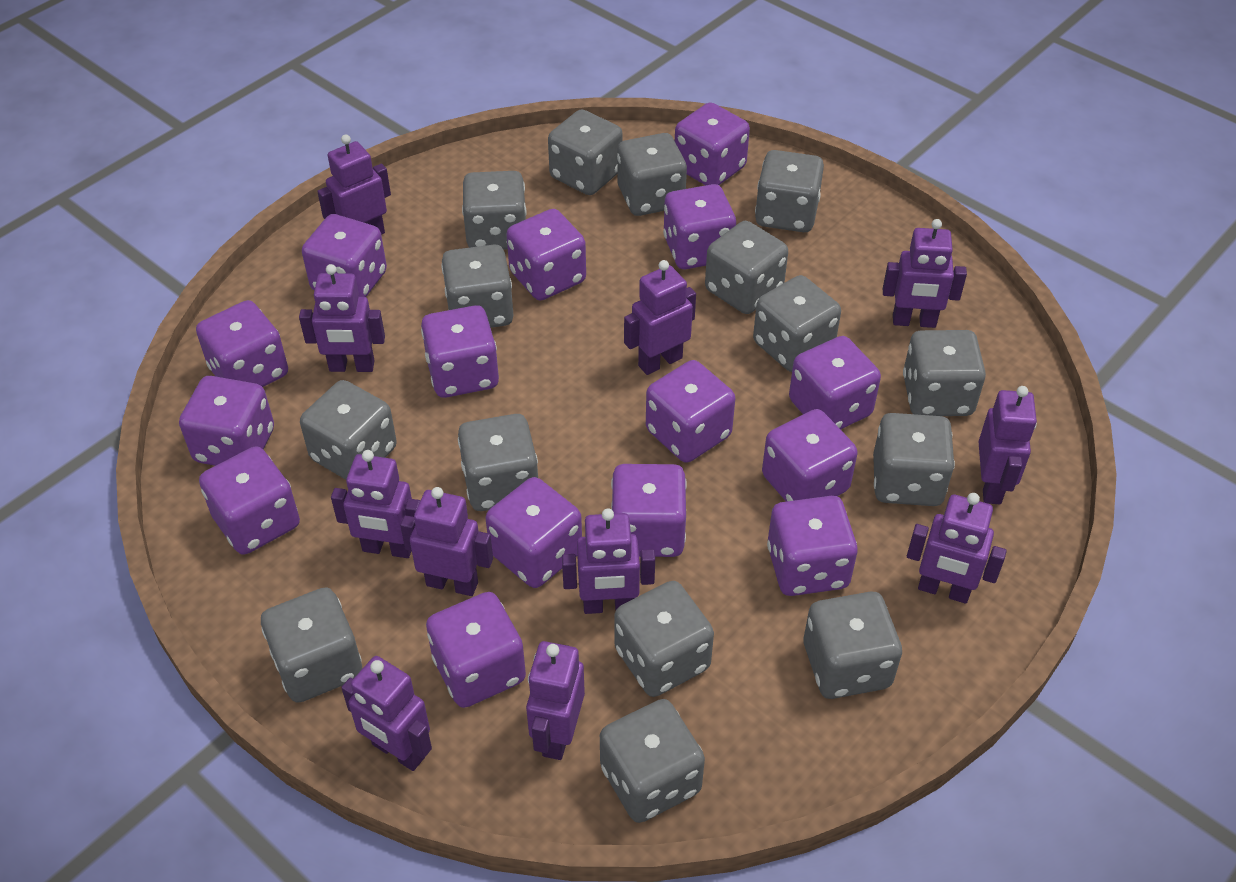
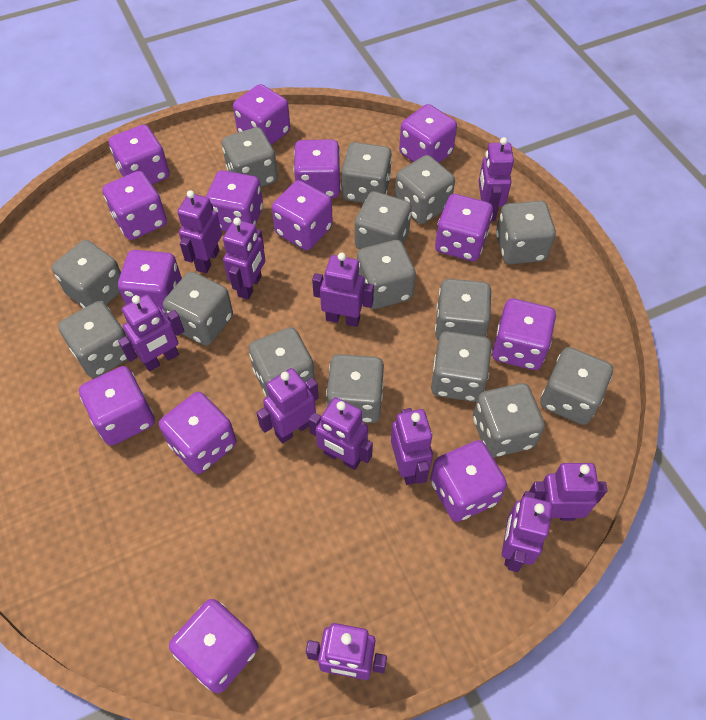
purple dice: [179,376,274,466] [196,300,288,387] [199,446,300,555] [302,214,387,297] [421,305,499,398] [426,592,526,708] [486,477,582,588] [506,209,586,300] [611,464,687,557] [646,360,735,463] [663,184,736,269] [675,102,750,185] [762,409,858,502] [767,496,858,596] [789,336,881,429] = 15 -> [79,366,155,446] [102,171,167,240] [109,124,170,184] [118,250,182,315] [159,392,236,474] [169,599,258,693] [206,170,263,231] [233,84,290,145] [272,180,333,250] [294,139,341,198] [399,104,457,163] [430,440,507,522] [435,194,493,261] [492,299,556,370] = 14

